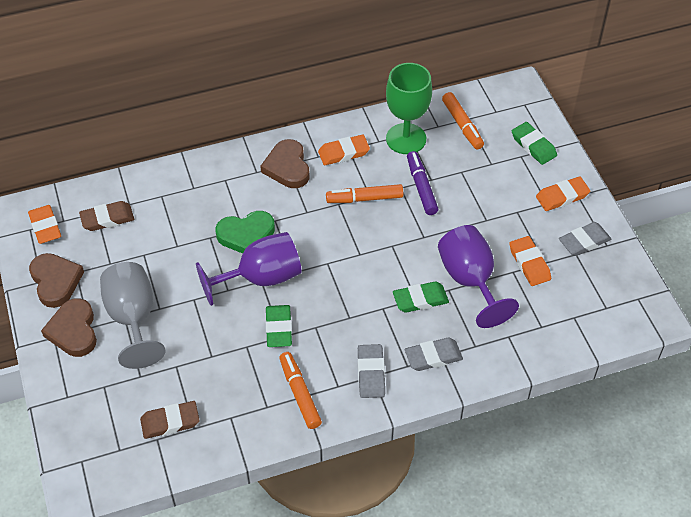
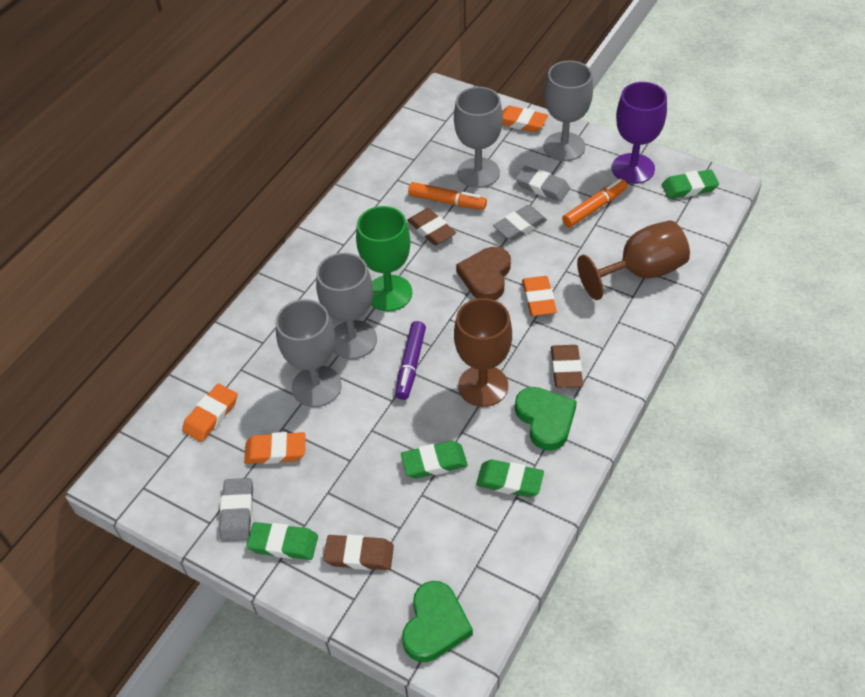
brown eraser: [79,201,134,231] [140,401,199,439] = 2 -> [323,535,394,570] [407,208,456,245] [551,345,583,388] = 3
brown goblet: none = 0 -> [454,298,512,407] [577,220,690,300] = 2
brown heart: [29,253,84,308] [41,298,97,357] [260,139,310,188] = 3 -> [456,247,511,300] = 1
green eraser: [266,305,292,347] [393,281,449,313] [512,122,557,165] = 3 -> [247,522,318,560] [401,441,468,478] [476,459,544,497] [662,170,719,199] = 4
green heart: [216,211,275,254] = 1 -> [402,581,473,662] [515,387,577,451] = 2
grey goblet: [100,262,166,369] = 1 -> [276,299,342,407] [316,253,377,359] [454,87,503,188] [543,61,593,161] = 4
orange marker: [279,352,322,429] [326,184,403,203] [442,92,484,150] = 3 -> [408,182,487,210] [562,179,627,227] = 2
purple goblet: [196,232,302,306] [438,225,519,328] = 2 -> [612,82,667,184] = 1

